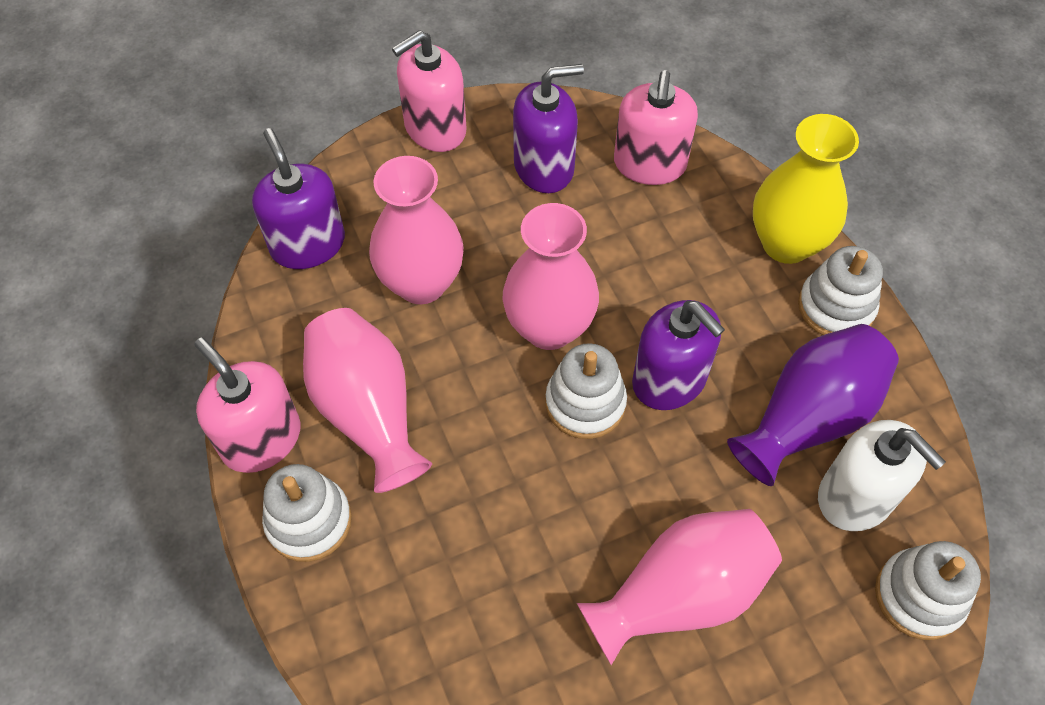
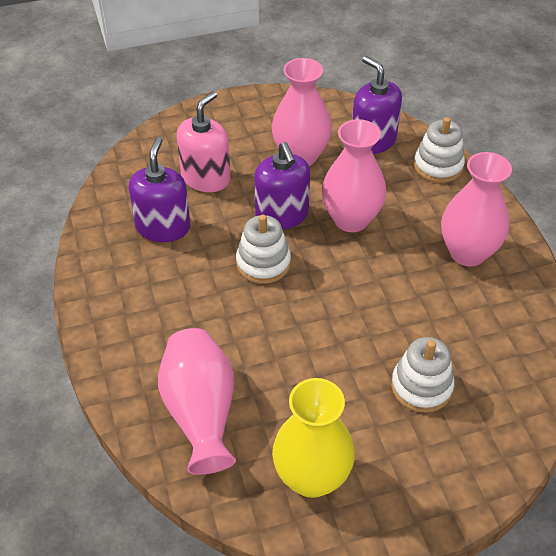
pink soap dispenser: [194,338,301,473] [392,30,467,152] [614,70,698,185] = 3 -> [177,91,230,192] = 1
purple vase: [727,324,899,486] = 1 -> none = 0
white soap dispenser: [818,420,946,531] = 1 -> none = 0
white stacking toy: [262,464,352,562] [546,343,627,439] [798,246,883,335] [875,541,981,640] = 4 -> [236,214,291,284] [391,337,454,413] [414,117,465,183] = 3

